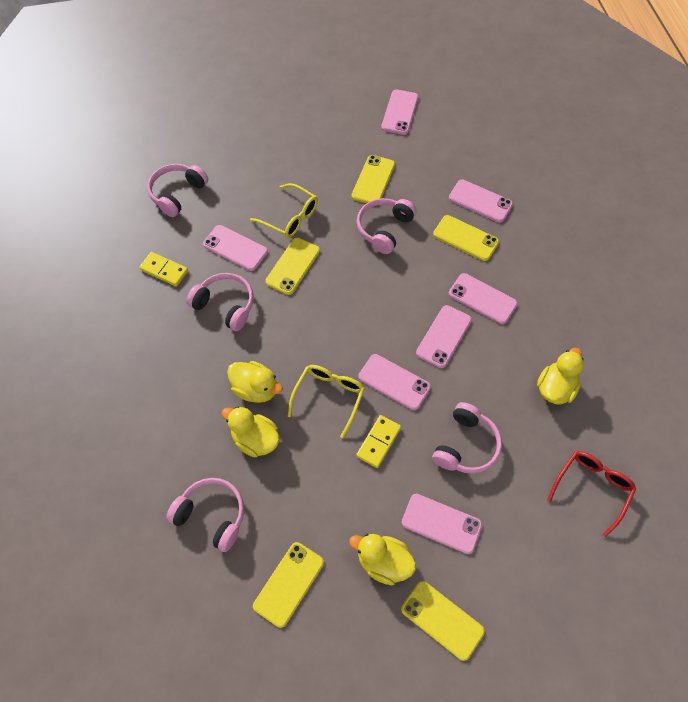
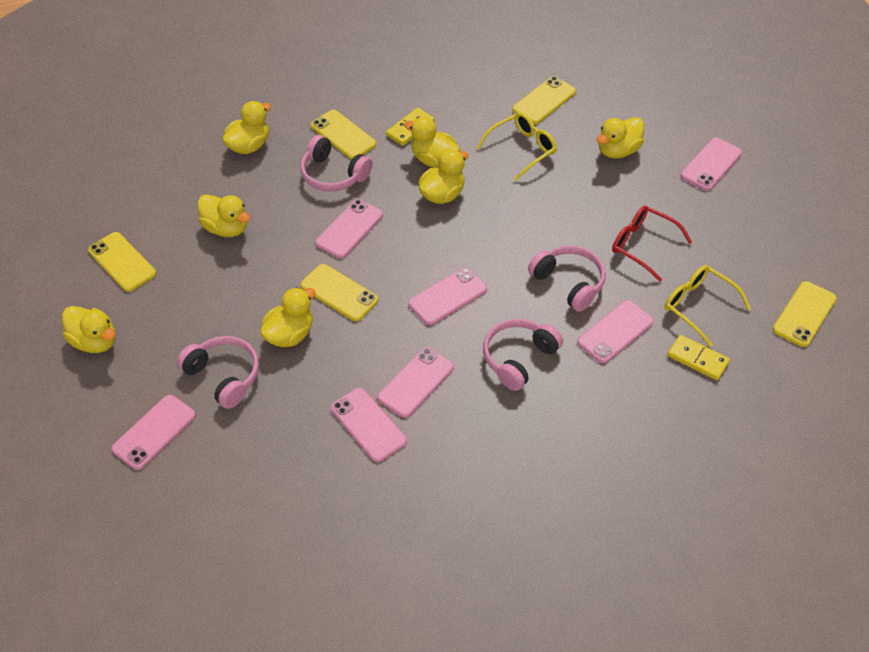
pink headphones: [147,164,208,217] [166,478,244,552] [186,273,254,331] [357,198,416,254] [432,402,502,474] = 5 -> [177,336,259,409] [300,135,372,192] [483,319,563,391] [528,245,606,312] = 4
yellow duck: [222,406,280,458] [227,361,283,403] [349,534,416,585] [537,348,584,405] = 4 -> [62,306,116,353] [197,194,250,237] [222,101,271,154] [260,287,316,347] [404,117,460,168] [419,149,468,204] [597,117,644,159] = 7

